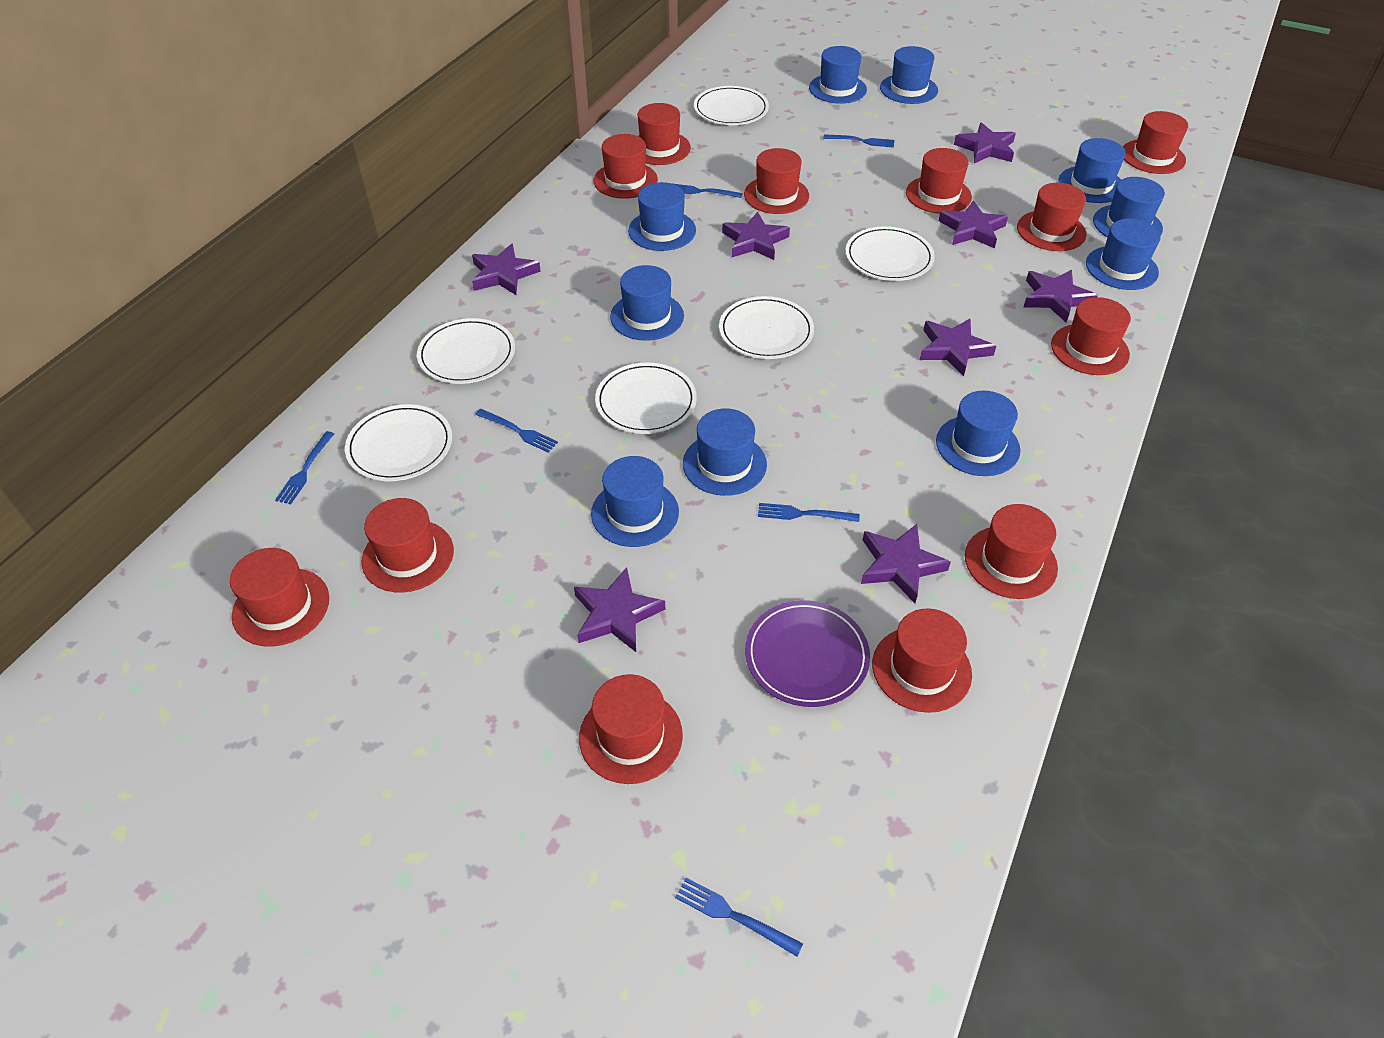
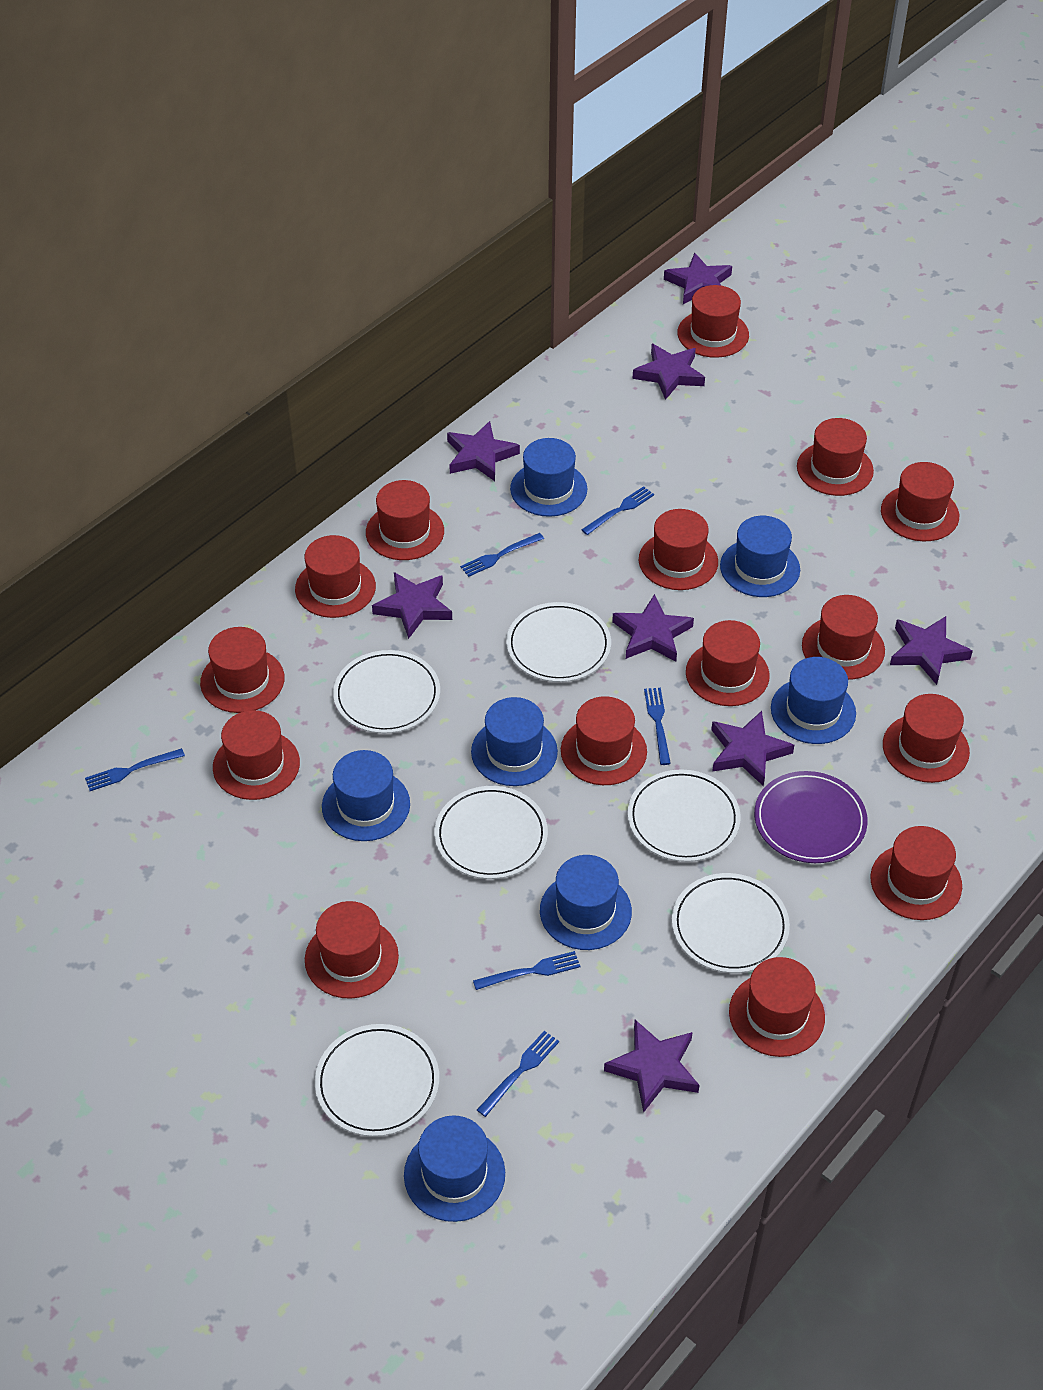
blue hat: [591,456,679,547] [610,265,684,341] [628,182,696,251] [683,408,767,496] [809,46,867,104] [880,46,938,104] [936,391,1020,476] [1058,138,1126,203] [1086,219,1161,290] [1093,177,1165,238] = 10 -> [322,750,410,841] [404,1115,505,1222] [471,697,558,786] [510,438,587,517] [540,855,632,950] [720,516,800,597] [771,657,856,744] = 7
red hat: [230,548,329,647] [361,498,454,593] [579,674,683,784] [594,134,658,199] [638,103,691,165] [744,148,809,214] [872,608,972,713] [906,148,972,214] [965,504,1058,599] [1017,183,1086,251] [1051,297,1131,375] [1123,111,1188,174] = 12 -> [200,627,284,713] [213,710,300,800] [295,535,376,618] [305,901,399,999] [366,480,444,560] [561,696,647,785] [639,509,718,590] [678,285,749,358] [686,620,770,706] [729,957,825,1057] [797,418,874,496] [802,595,885,680] [870,826,962,920] [881,462,959,541] [883,694,970,783] = 15

